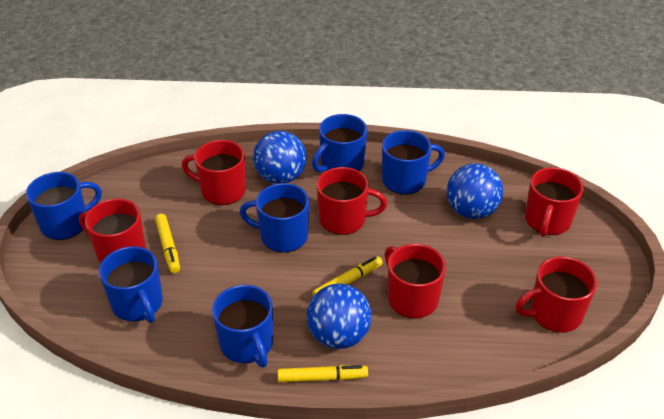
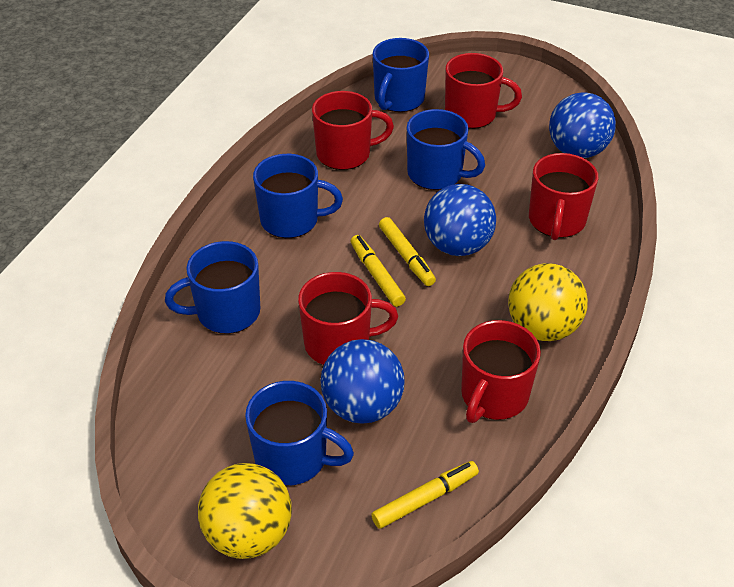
blue mug: [26,172,102,240] [99,246,163,323] [212,285,273,367] [240,183,309,253] [312,114,367,172] [382,130,445,195] = 6 -> [165,241,260,334] [245,381,354,485] [253,154,343,238] [373,38,429,112] [407,109,485,190] = 5
red mug: [79,199,146,263] [182,140,246,205] [317,167,387,235] [385,244,446,319] [516,256,597,333] [525,167,584,237] = 6 -> [298,272,398,365] [312,91,394,170] [445,53,522,129] [461,320,541,423] [529,153,598,240] = 5
yellow ball: none = 0 -> [198,463,292,559] [508,263,588,341] = 2

